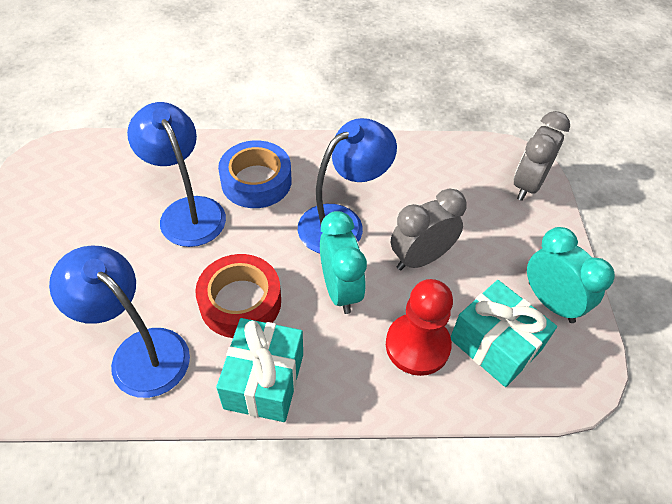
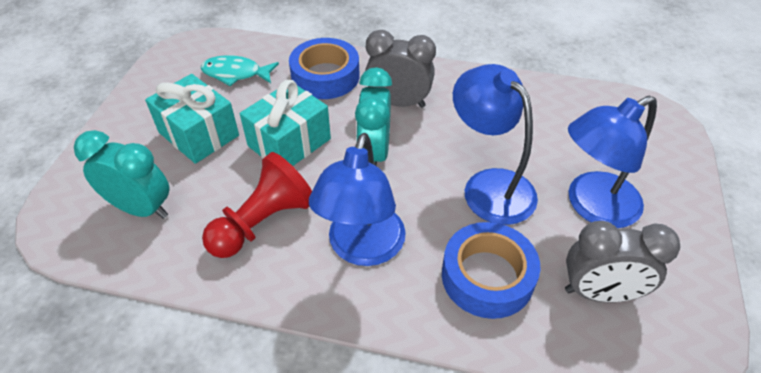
blue tape: [218,140,291,208] = 1 -> [289,38,359,99] [442,222,541,319] = 2
red tape: [195,254,281,338] = 1 -> none = 0
turquoise fish: none = 0 -> [201,55,279,86] = 1

